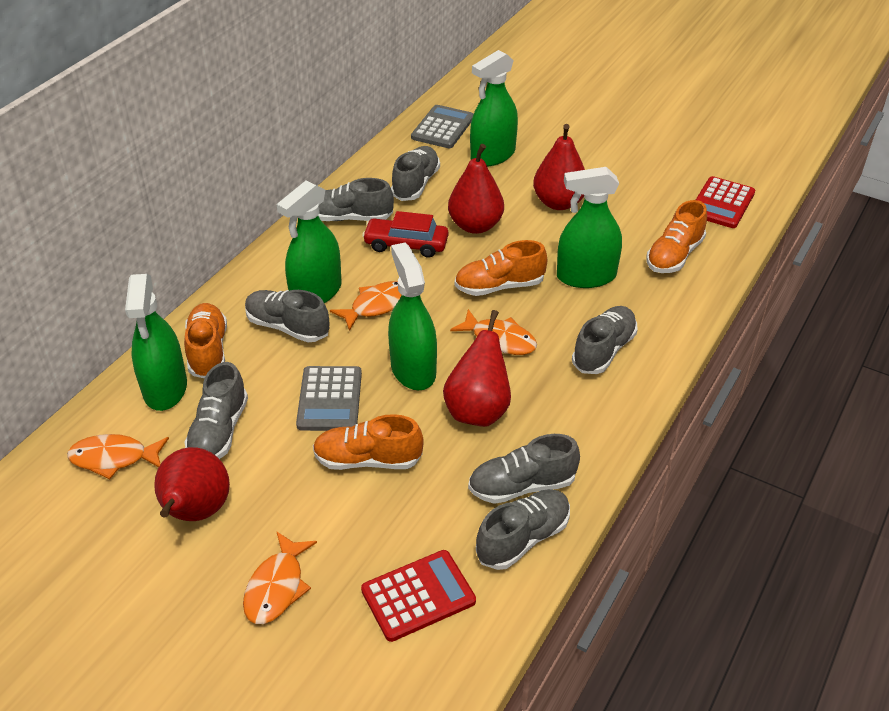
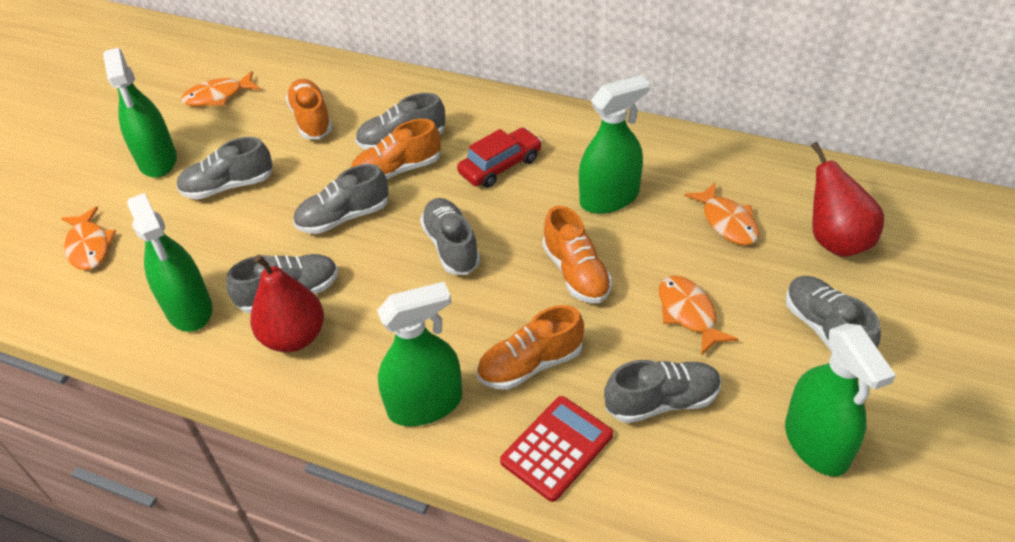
grey calculator: [296,366,362,431] [411,105,473,148] = 2 -> none = 0
red calculator: [361,550,476,642] [696,176,755,228] = 2 -> [500,396,613,502] = 1
red pear: [154,447,230,521] [443,310,511,427] [448,144,504,234] [533,124,585,210] = 4 -> [250,255,324,352] [811,142,884,257] = 2

